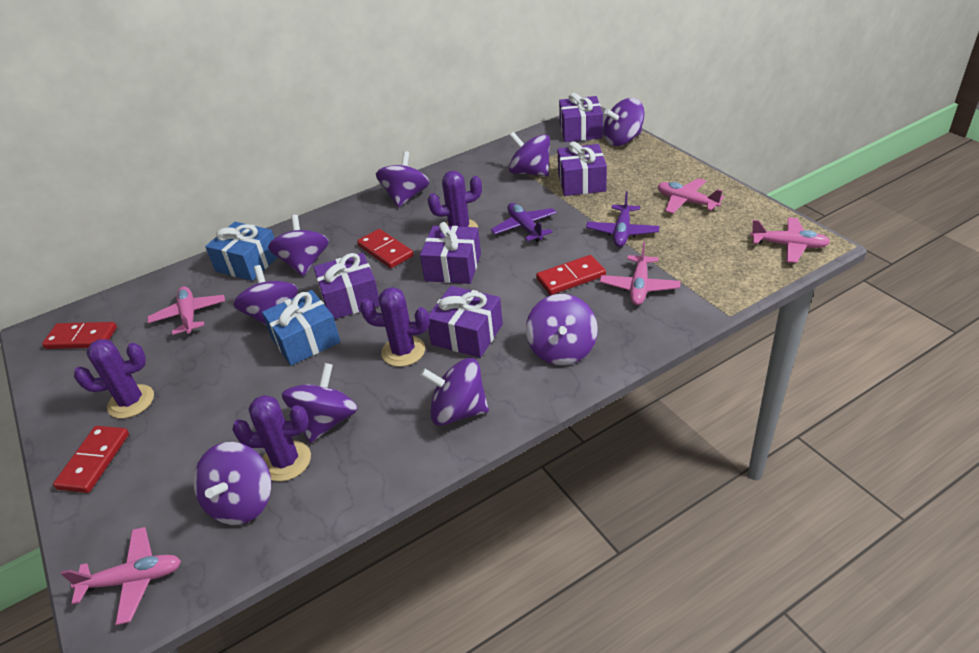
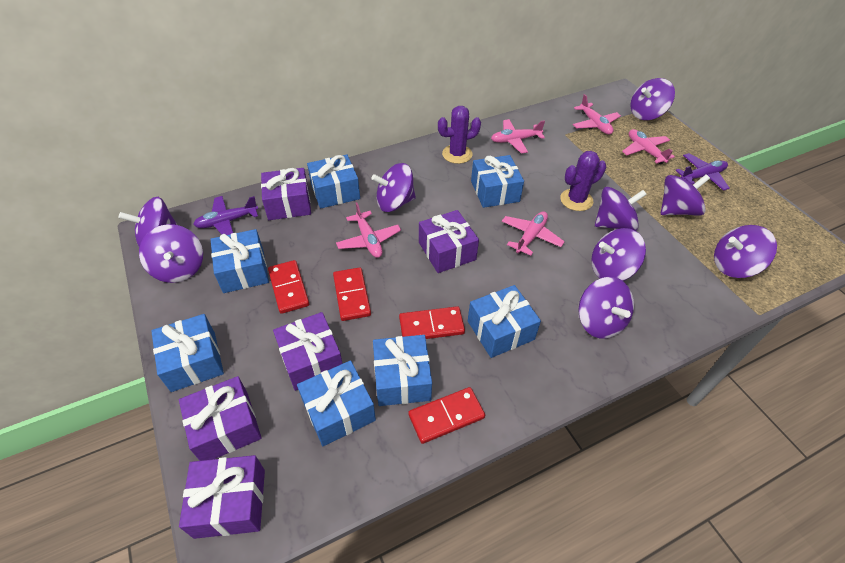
blue gift: [205,222,278,281] [262,290,341,366] = 2 -> [151,314,224,392] [211,229,269,293] [297,360,376,446] [307,154,360,209] [373,335,432,406] [468,285,541,358] [471,155,524,208] = 7
purple cactus: [74,339,154,418] [232,395,311,481] [360,287,430,367] [428,171,482,227] = 4 -> [438,106,481,164] [560,151,606,211] = 2

